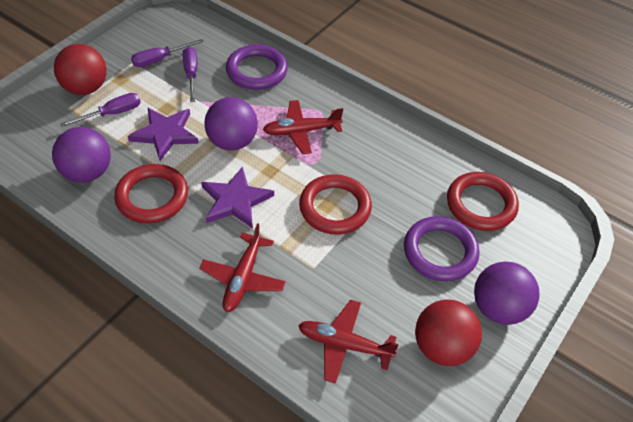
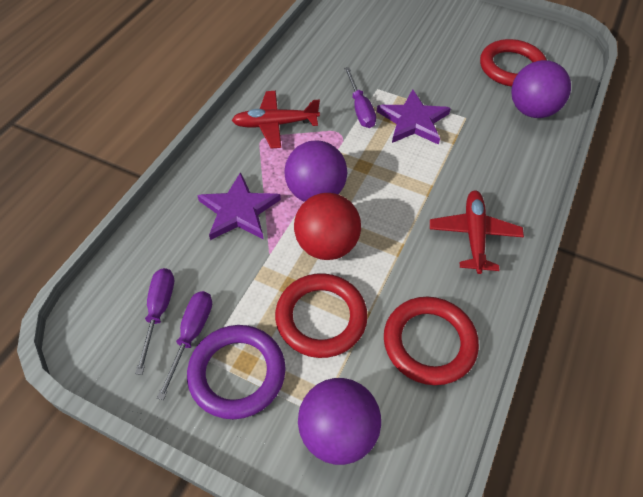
purple ring: [226,44,288,90] [404,216,480,281] = 2 -> [187,325,286,419] = 1
red ball: [54,44,107,95] [415,299,482,366] = 2 -> [294,193,361,260] = 1
red plane: [199,223,286,312] [263,100,343,154] [298,300,399,384] = 3 -> [232,91,320,148] [430,190,524,274] = 2

